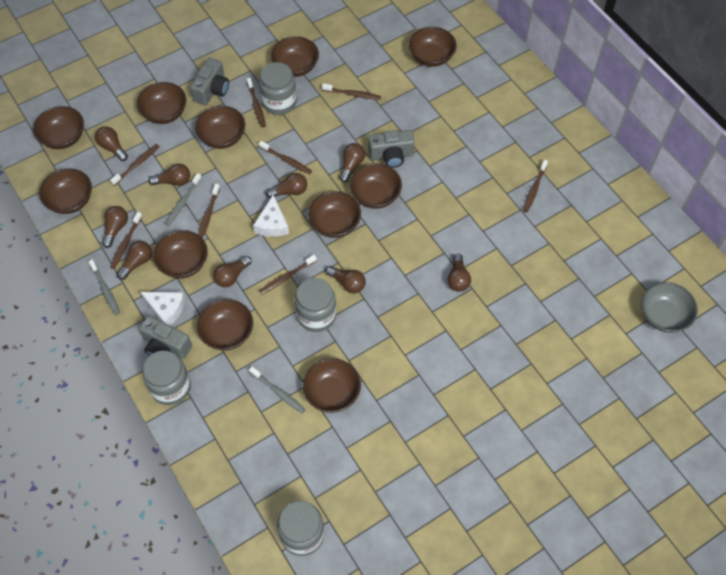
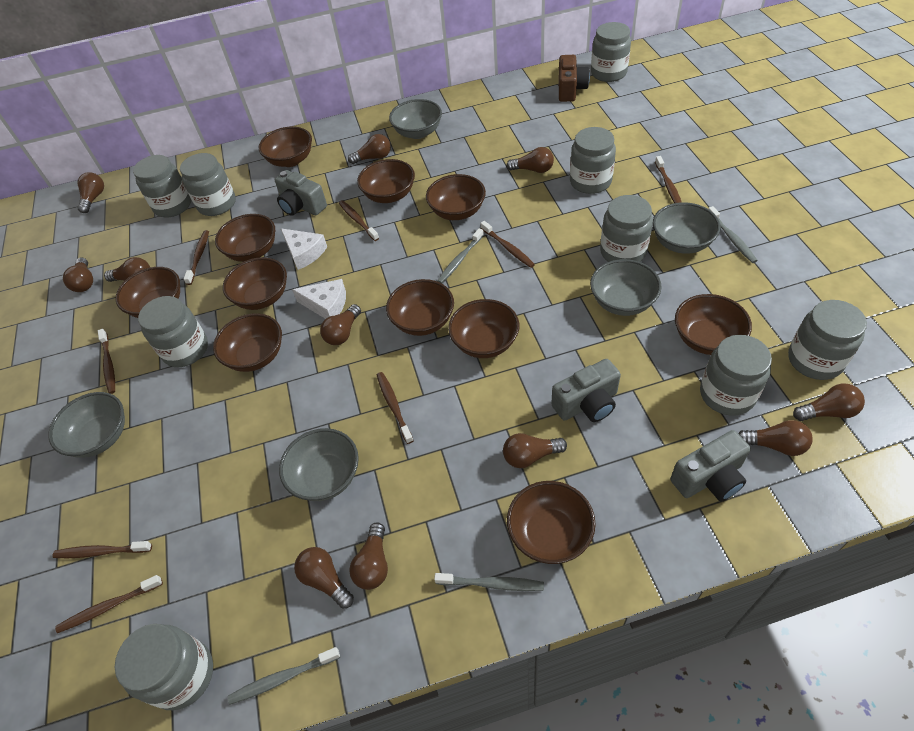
brown camera: none = 0 -> [559,55,590,102] = 1
brown light bulb: [95,126,128,161] [102,206,128,248] [117,241,152,280] [149,163,190,186] [213,256,251,287] [266,173,307,198] [326,266,366,293] [339,143,365,183] [447,254,471,292] = 9 -> [63,257,93,292] [78,172,104,213] [104,257,150,282] [294,547,354,609] [320,304,361,345] [348,134,391,164] [349,522,388,590] [503,433,567,468] [506,147,554,173] [738,420,813,456] [793,384,865,421] = 11
grey bowl: [641,282,698,333] = 1 -> [48,392,125,458] [279,428,359,501] [389,99,442,139] [590,259,662,316] [653,202,721,254] = 5
grey jar: [143,351,191,405] [259,62,297,115] [277,501,324,556] [295,278,336,332] = 4 -> [115,624,213,710] [133,155,191,217] [138,296,208,367] [180,153,236,216] [570,127,616,194] [591,22,631,82] [600,195,653,262] [700,335,772,415] [788,300,867,380] = 9
grey toothbrush: [88,259,120,315] [165,173,202,226] [249,367,306,414] = 3 -> [228,647,340,705] [434,573,544,591] [437,228,484,283] [708,206,758,263] = 4

